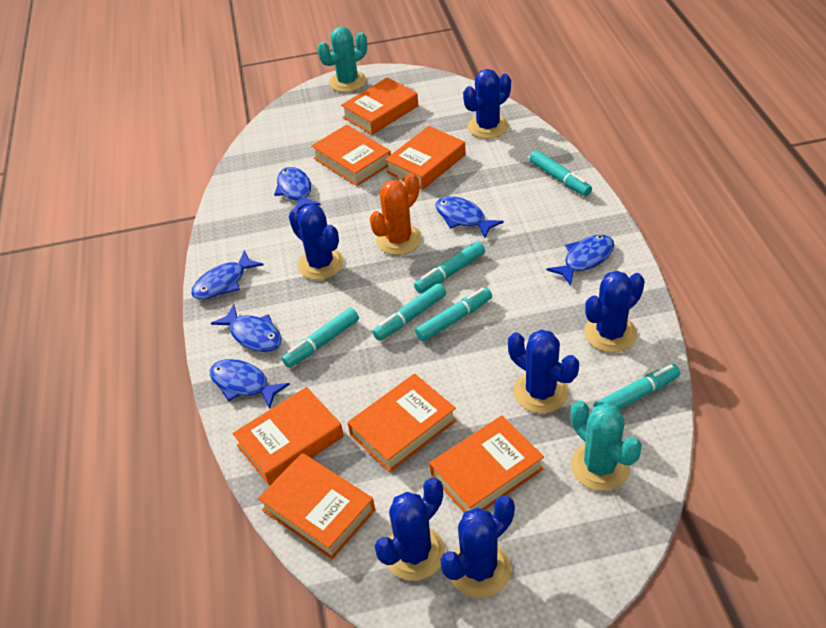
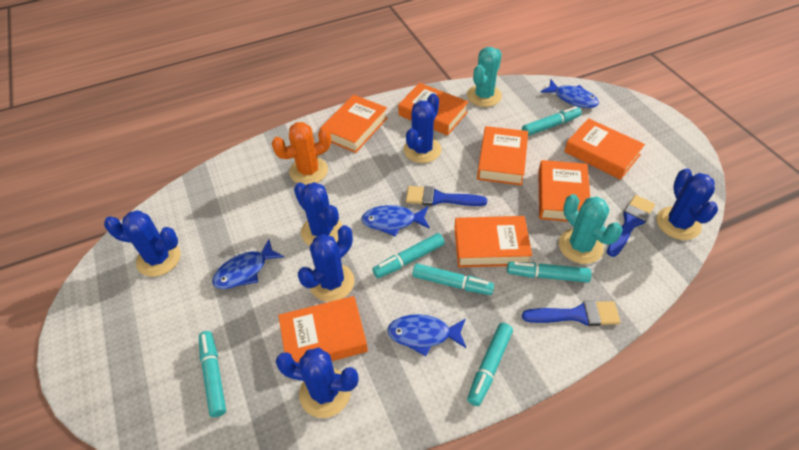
blue brush: none = 0 -> [406,186,487,206] [522,301,620,326] [607,195,655,257] = 3
blue fish: [191,250,264,300] [210,359,290,409] [211,304,282,352] [274,167,321,210] [436,196,504,238] [546,235,614,286] = 6 -> [212,239,284,289] [361,205,430,237] [387,314,466,356] [540,80,599,108] = 4

